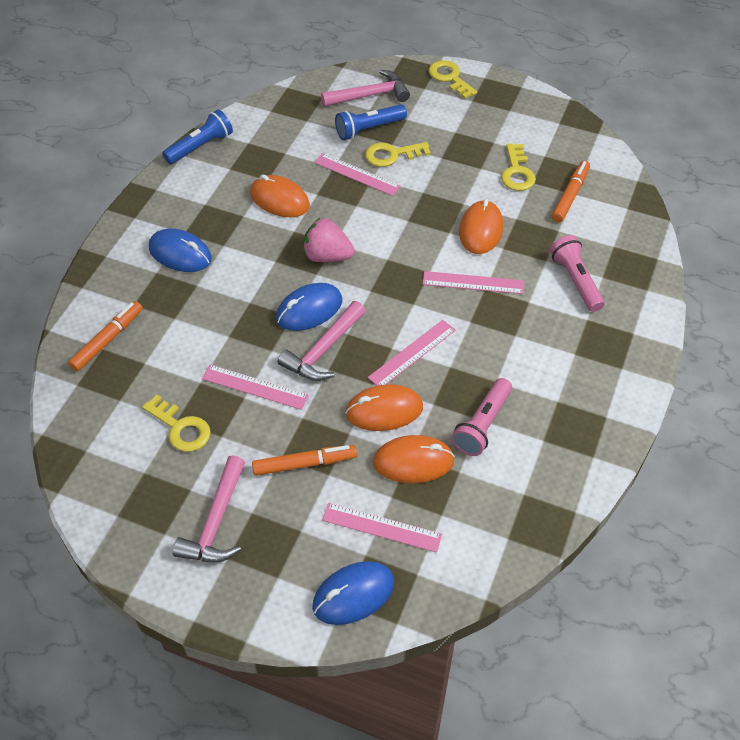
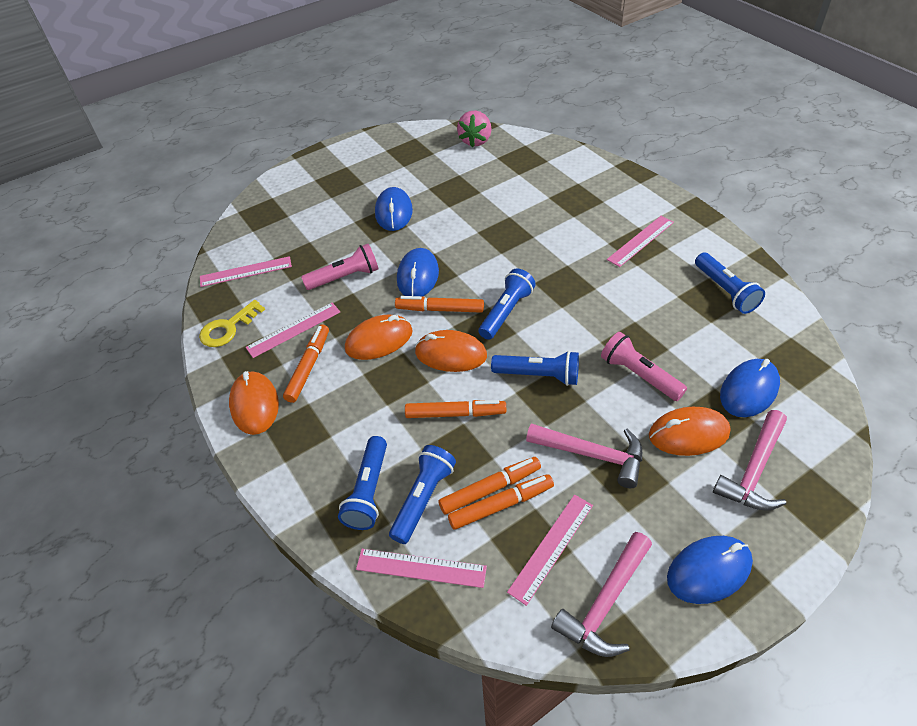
blue flashlight: [162,109,233,164] [335,104,407,140] = 2 -> [338,436,387,530] [389,445,456,544] [478,268,536,340] [491,351,579,386] [695,253,765,314] = 5
blue mouse: [149,228,212,272] [276,283,342,331] [312,561,394,625] = 3 -> [375,187,413,231] [397,248,439,297] [667,536,753,604] [720,359,780,417] = 4
orange marker: [68,301,143,372] [252,445,357,476] [552,161,590,223] = 3 -> [283,325,329,403] [395,296,484,313] [405,400,506,418] [438,457,541,514] [448,474,554,530] = 5
yellow key: [142,395,211,452] [365,142,431,167] [429,60,477,99] [501,143,536,191] = 4 -> [199,300,265,347] = 1

